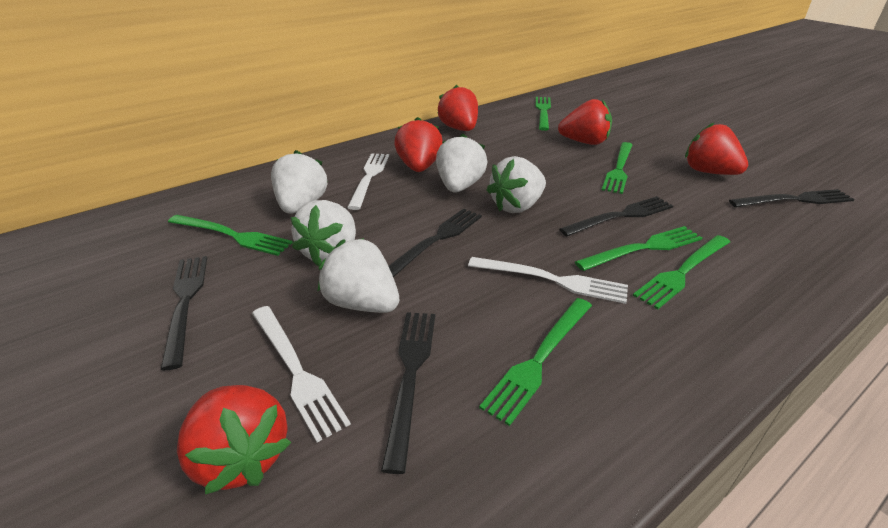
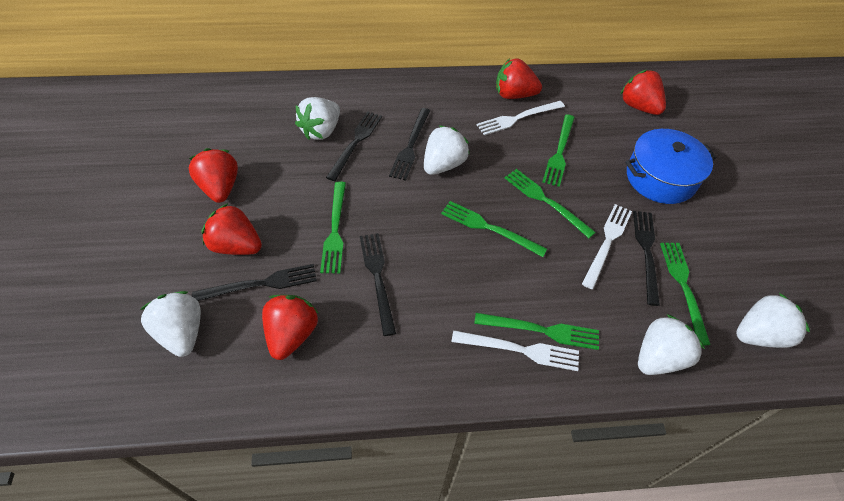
blue pot: none = 0 -> [625,129,717,204] = 1

